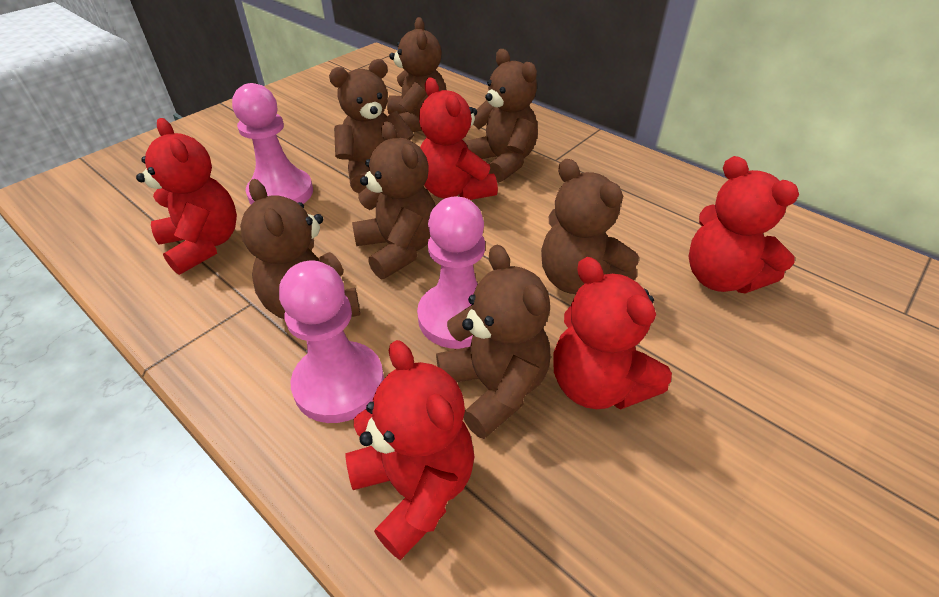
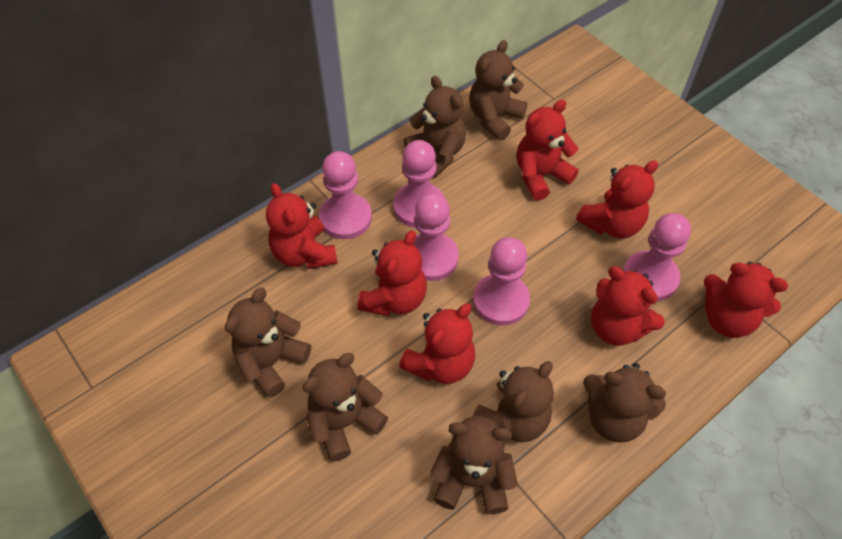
pink pawn: [232,83,313,204] [279,261,384,423] [417,197,485,349] = 3 -> [319,151,372,239] [393,140,444,228] [413,193,459,281] [473,237,530,325] [623,213,691,301] = 5
red teddy bear: [136,118,237,275] [345,340,474,560] [419,77,498,200] [553,257,672,410] [688,156,799,294] = 5 -> [266,183,338,269] [357,230,427,316] [399,303,475,384] [517,100,579,201] [576,160,658,239] [591,266,665,346] [704,262,788,338] = 7

